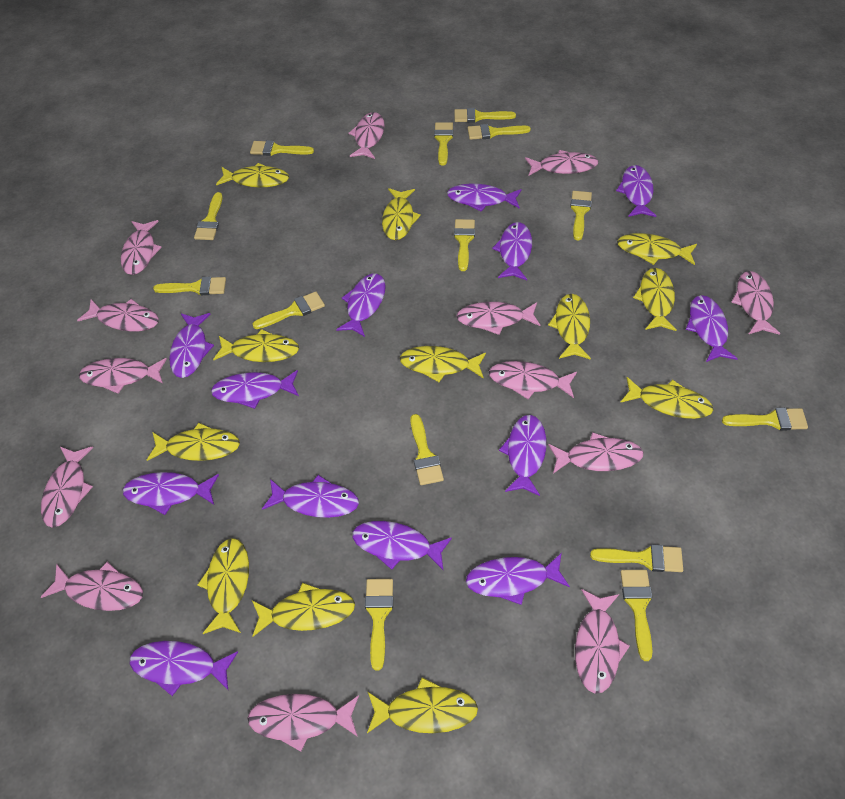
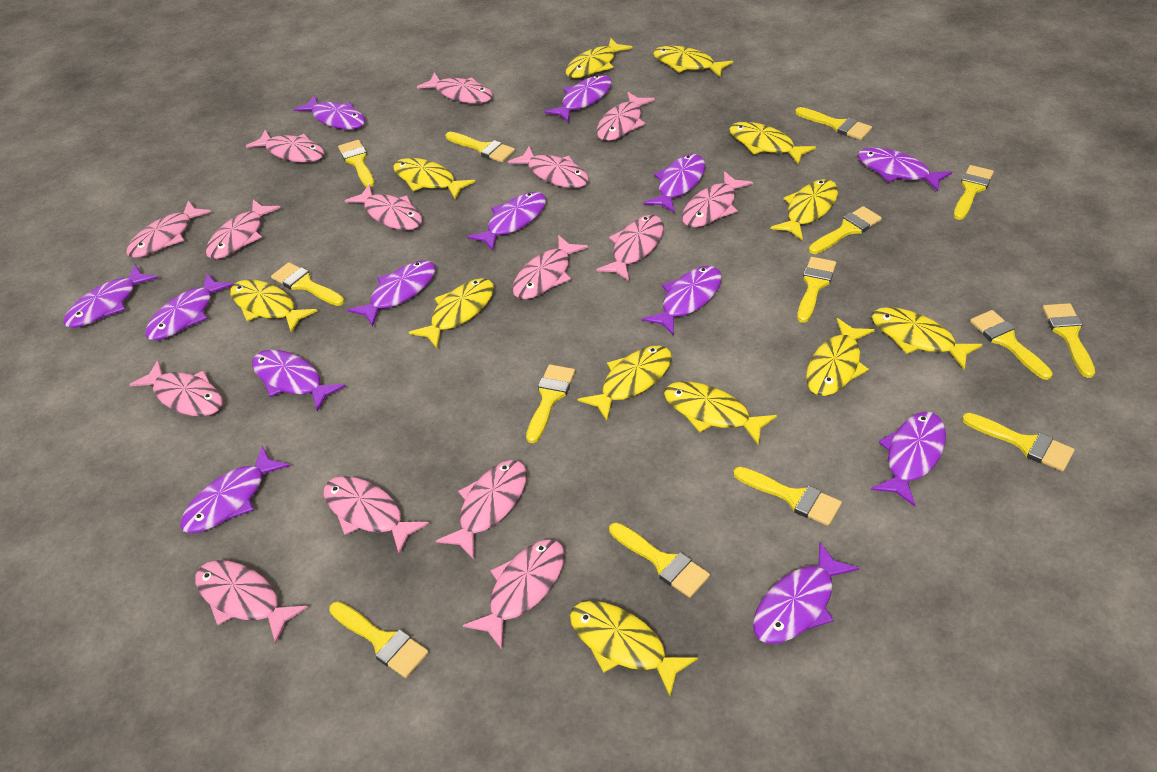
pink fish: [41,447,93,528] [41,562,143,611] [77,299,159,332] [79,358,167,394] [121,220,162,275] [248,694,359,752] [349,112,385,159] [456,302,540,335] [489,361,577,399] [525,150,598,176] [548,432,644,474] [575,589,630,694] [731,271,780,335] = 13 -> [126,200,211,258] [129,360,222,416] [195,560,308,644] [206,199,280,259] [246,130,325,163] [324,476,429,554] [345,184,422,230] [417,72,493,104] [436,460,527,560] [463,539,565,650] [508,146,589,188] [512,235,588,299] [596,215,664,281] [597,92,655,141] [682,171,753,228] = 15

